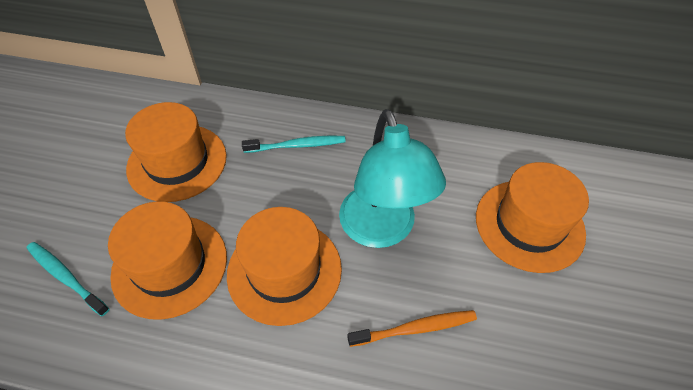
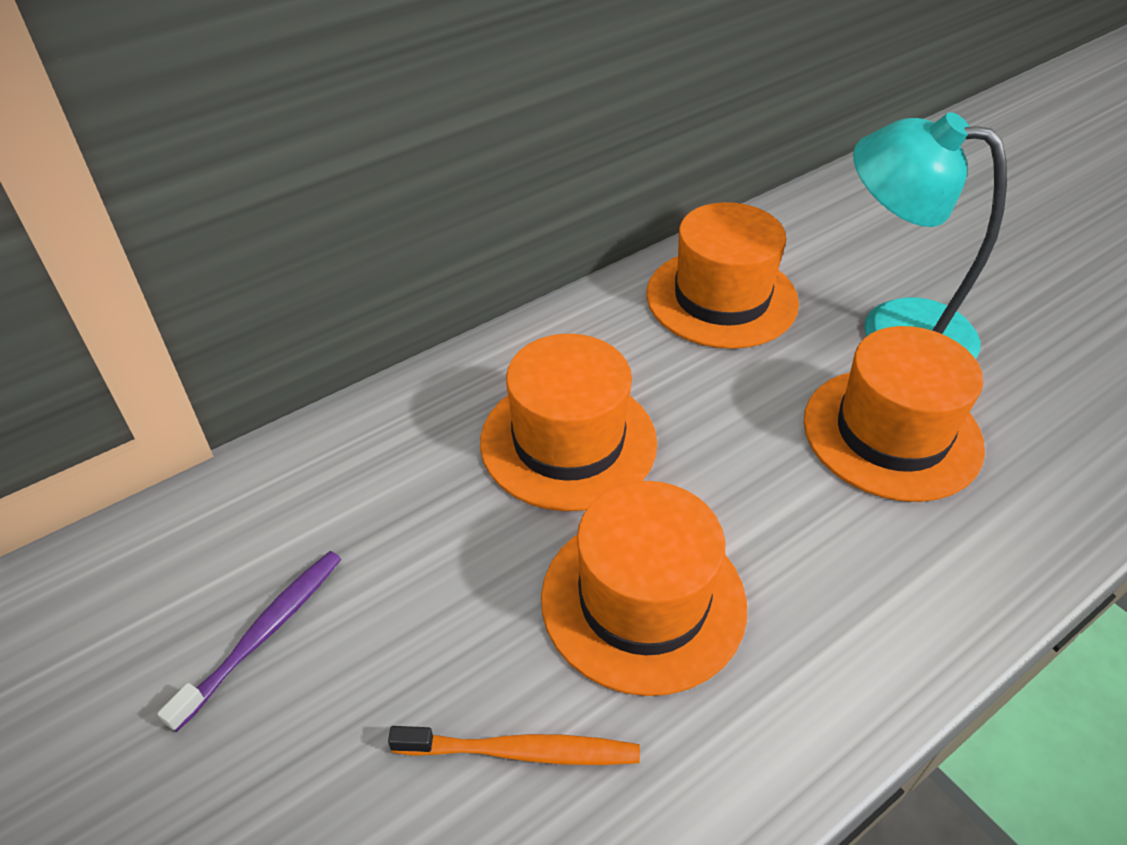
purple toothbrush: none = 0 -> [157,551,341,732] = 1
turquoise toothbrush: [26,242,109,316] [242,136,346,153] = 2 -> none = 0

